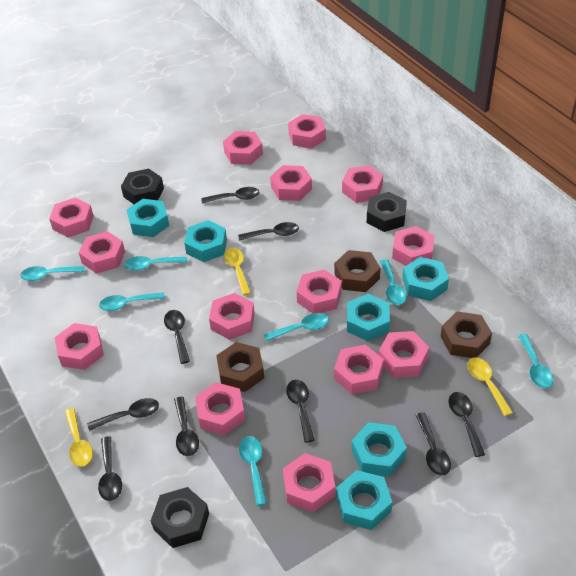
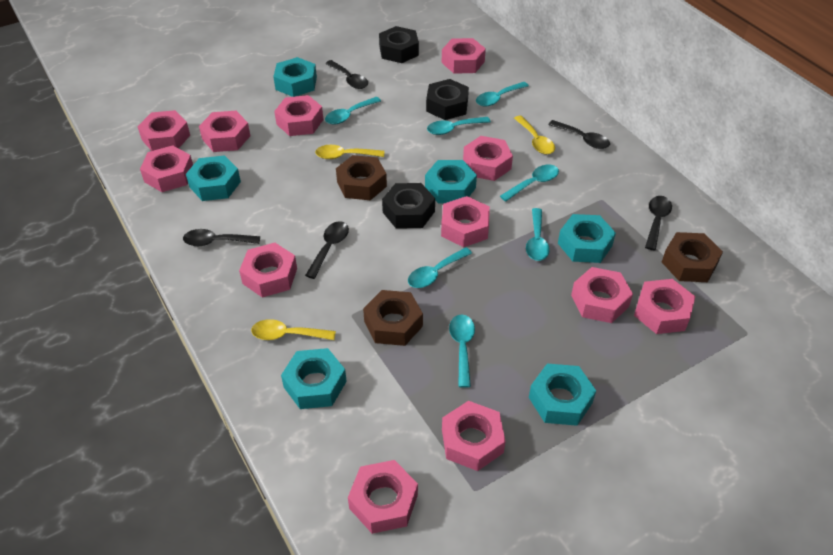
black spoon: [87,398,159,431] [98,436,122,501] [164,310,190,364] [174,397,199,456] [201,187,260,204] [238,222,299,241] [286,380,315,443] [416,412,451,475] [449,392,485,457] = 9 -> [183,229,260,246] [305,221,349,279] [325,60,368,89] [548,120,610,149] [645,196,672,251] = 5
pink nut: [49,198,94,238] [55,323,104,370] [79,231,125,274] [195,382,245,435] [209,293,255,340] [223,131,263,165] [270,165,312,201] [283,453,335,512] [288,114,326,149] [297,269,342,313] [334,345,384,394] [342,165,383,203] [379,331,429,378] [392,226,434,266] = 14 -> [137,110,190,151] [140,145,193,192] [199,111,250,152] [239,243,297,298] [274,95,323,136] [348,460,418,534] [441,196,490,247] [442,38,486,74] [442,401,506,471] [463,136,513,181] [571,267,633,323] [634,279,695,334] = 12

